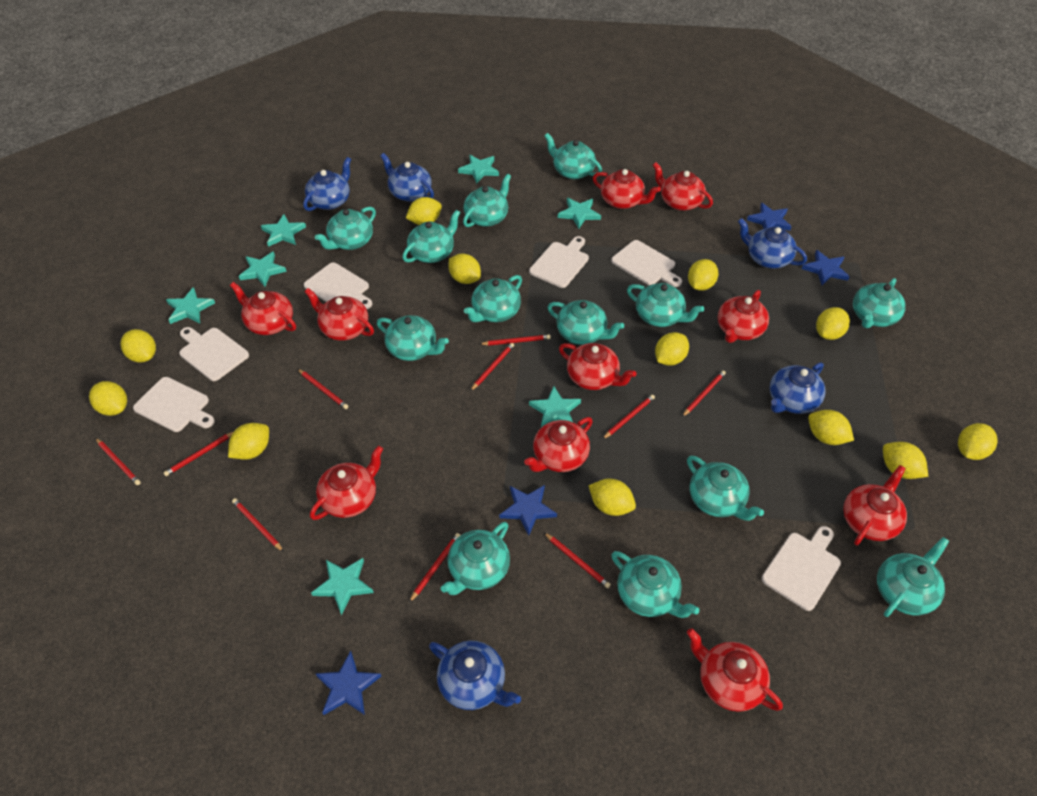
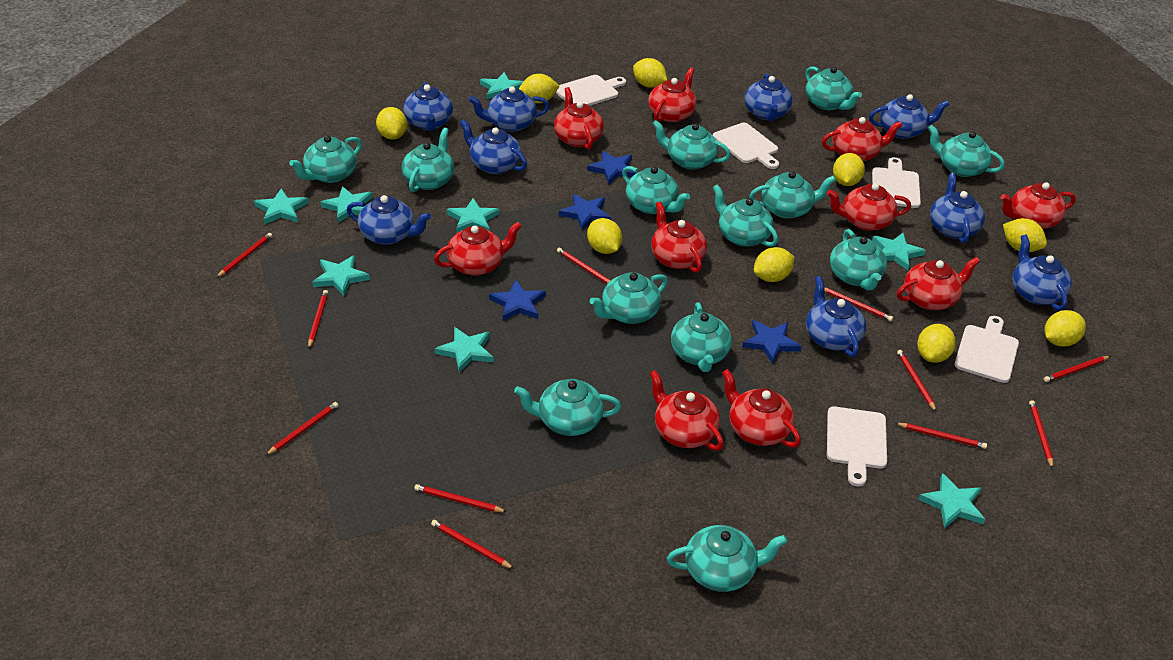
blue teapot: [303,157,351,211] [380,153,434,202] [429,641,521,710] [738,218,807,268] [769,362,826,414] = 5 -> [347,195,431,245] [403,82,453,131] [460,119,527,174] [469,86,550,132] [744,73,793,121] [806,276,866,357] [869,94,949,139] [930,173,985,243] [1012,235,1072,311] = 9
red pencil: [96,438,141,485] [163,431,234,476] [232,498,284,552] [298,369,348,409] [409,533,461,603] [470,343,514,391] [480,335,551,346] [544,533,611,588] [603,394,655,439] [682,370,726,417] = 10 -> [216,233,272,278] [265,402,338,456] [308,290,328,348] [414,484,507,512] [431,520,514,569] [557,248,611,284] [824,287,893,321] [895,423,987,449] [897,350,936,411] [1029,400,1053,469] [1044,356,1110,382] = 11
turquoise star: [166,287,215,324] [239,251,287,287] [261,214,306,247] [311,558,374,615] [458,155,499,184] [529,386,581,427] [558,198,601,229] = 7 -> [254,188,308,225] [312,255,370,296] [320,186,373,223] [435,327,494,373] [447,198,499,233] [480,72,524,99] [872,233,926,270] [918,473,985,529] = 8
white cutting board: [133,377,215,432] [179,327,249,381] [304,262,372,309] [529,236,589,288] [611,240,682,287] [762,526,841,611] = 6 -> [556,75,626,106] [713,123,779,169] [827,406,887,486] [872,157,921,208] [954,316,1019,383] = 5
yellow lemon: [89,381,127,416] [120,329,156,362] [228,423,269,460] [406,197,442,225] [448,254,481,284] [588,479,636,516] [655,332,689,366] [688,259,718,291] [808,410,854,445] [816,307,850,340] [883,442,928,479] [958,423,998,460] = 12 -> [376,107,407,139] [519,74,560,103] [587,218,622,254] [633,58,667,88] [754,247,795,282] [833,153,865,186] [917,324,956,363] [1003,218,1047,252] [1044,310,1086,347] = 9

